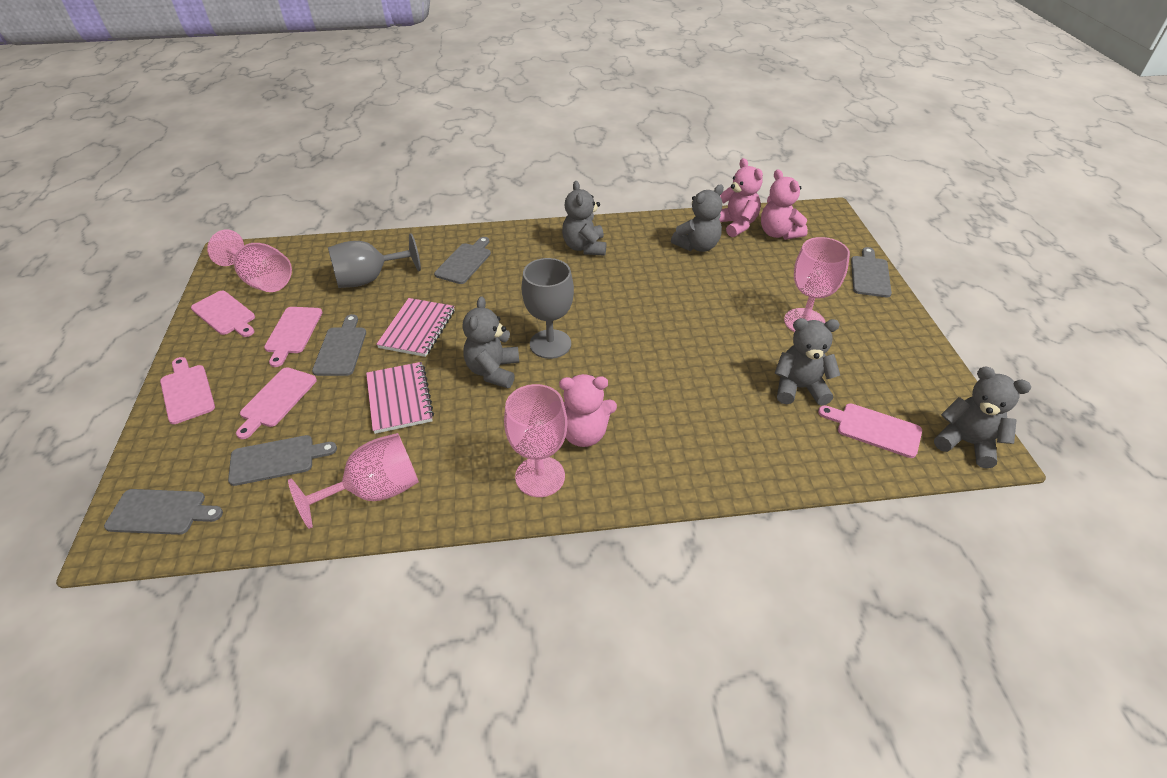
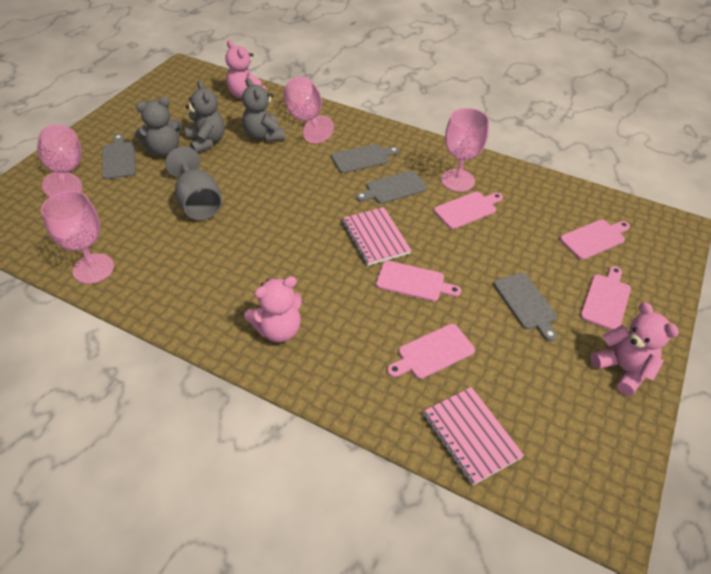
grey cutting board: [104,489,223,535] [228,435,337,486] [312,314,366,376] [434,237,491,284] [851,247,892,297] = 5 -> [102,134,136,179] [331,144,399,173] [356,170,427,204] [494,273,557,341] = 4
grey goblet: [328,233,421,288] [522,258,574,359] = 2 -> [165,147,222,220] = 1
grey teddy bear: [463,296,519,388] [562,181,606,256] [671,185,724,252] [775,318,840,406] [934,367,1031,468] = 5 -> [135,97,182,156] [185,80,225,153] [242,78,285,142] = 3

